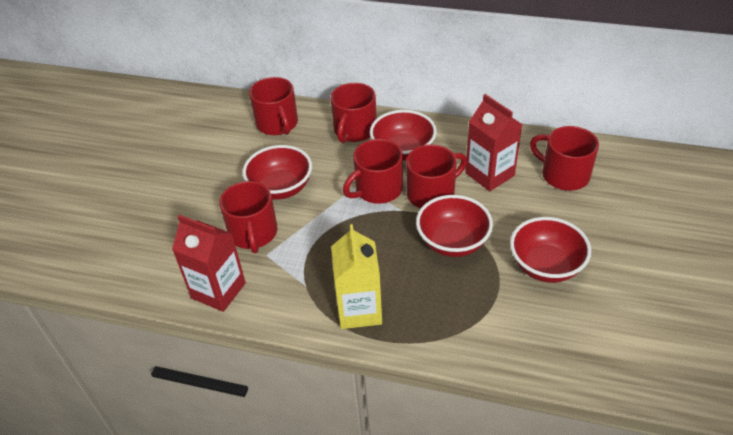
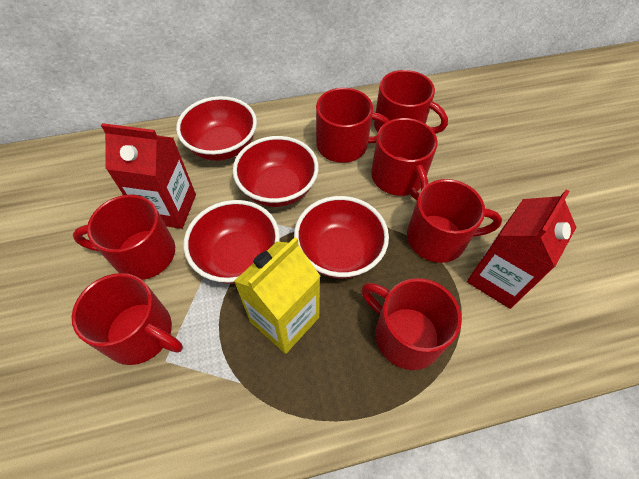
red mug: [219,181,277,253] [249,77,298,135] [331,83,377,143] [343,139,403,204] [406,144,467,208] [530,126,599,191] = 6 -> [71,273,183,365] [73,195,175,280] [316,88,390,163] [361,278,462,370] [371,118,438,200] [374,70,448,134] [407,179,502,263] = 7

